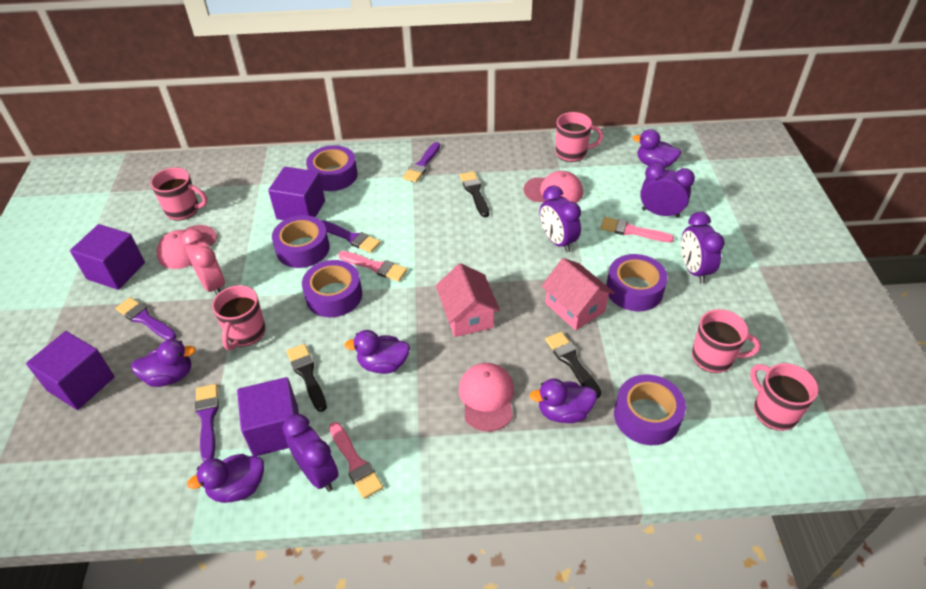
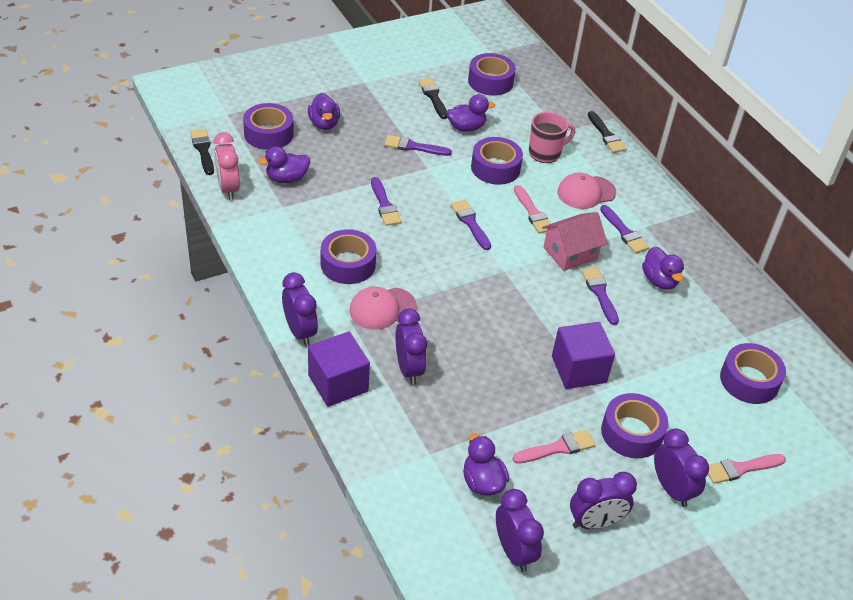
pink cap: [156,225,217,269] [459,363,514,432] [524,171,583,203] = 3 -> [350,287,417,330] [557,172,616,209] = 2
pink house: [436,263,500,337] [541,258,615,330] = 2 -> [542,212,607,271] = 1
pink mug: [150,167,207,220] [212,285,266,350] [555,112,603,162] [692,309,761,373] [750,363,819,431] = 5 -> [529,112,575,163] = 1
purple brush: [115,297,177,340] [195,384,219,461] [322,220,381,253] [403,142,440,182] = 4 -> [371,177,401,226] [384,135,452,156] [451,200,491,250] [581,267,619,325] [600,205,649,253] = 5
purple clock: [282,414,338,492] [540,185,581,252] [640,163,695,218] [681,212,725,284] = 4 -> [282,272,318,346] [395,308,427,385] [496,489,544,572] [570,472,637,529] [654,428,709,507] = 5
purple cube: [26,331,115,410] [70,224,145,290] [237,377,299,456] [268,167,325,220] = 4 -> [308,332,370,407] [552,322,615,389] = 2
purple tape: [272,215,330,268] [302,260,362,317] [306,145,358,191] [606,254,668,311] [614,374,686,445] = 5 -> [243,103,294,150] [321,229,376,284] [468,53,516,96] [471,137,523,185] [601,393,668,458] [720,343,786,404] = 6

